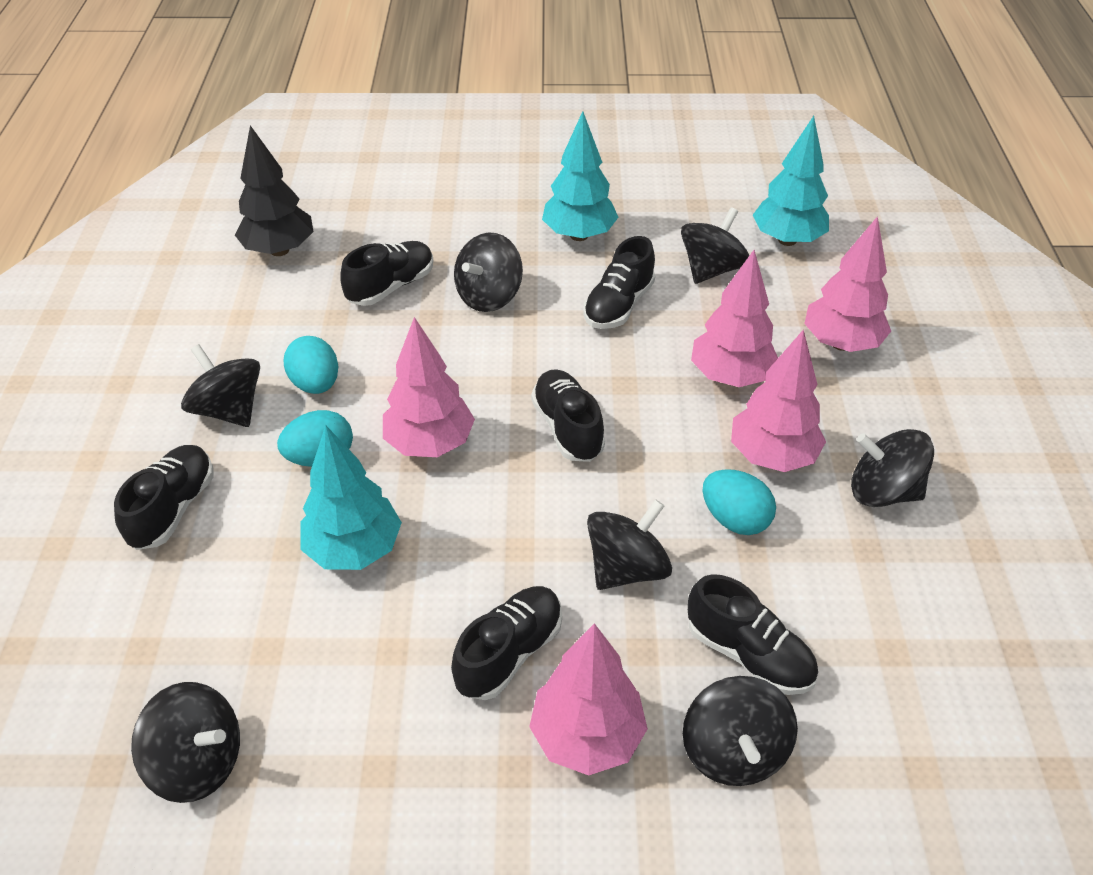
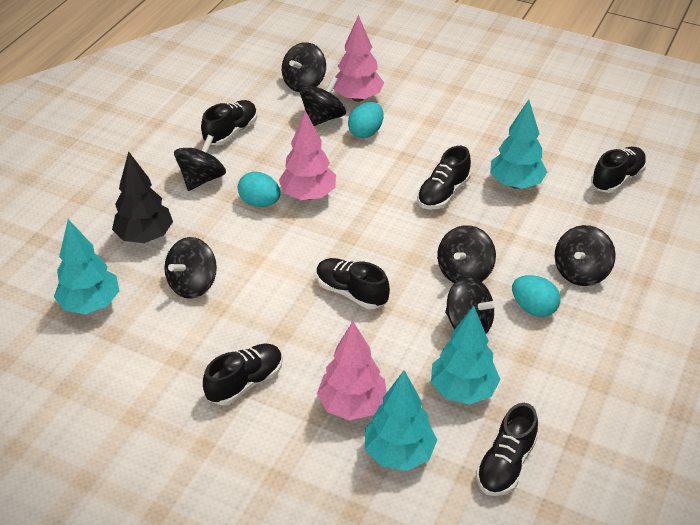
pink tree: [383,317,475,457] [529,623,648,776] [691,250,778,387] [731,329,826,472] [804,216,891,352] = 5 -> [279,111,336,200] [317,321,387,420] [333,15,384,102] = 3
turquoise tree: [300,425,402,570] [542,111,619,241] [753,116,829,246] = 3 -> [54,219,119,314] [365,370,437,471] [431,306,500,405] [490,100,547,189] = 4

